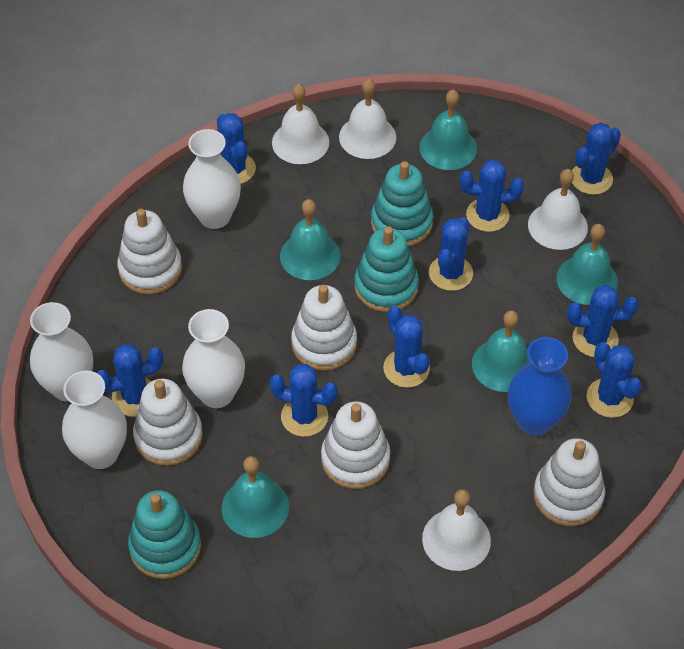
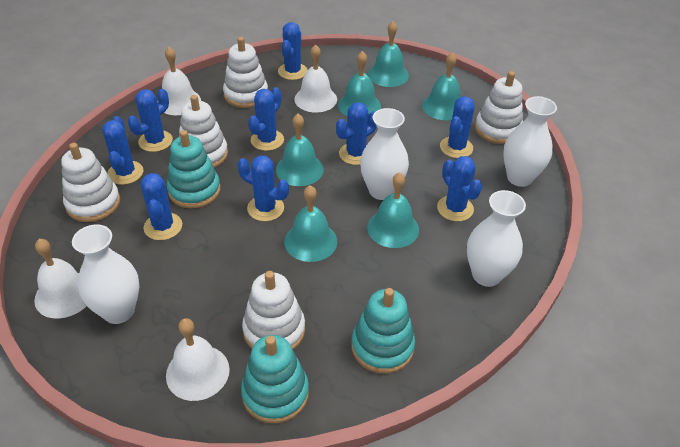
blue vase: [508,337,572,436] = 1 -> none = 0
turquoise bell: [221,456,289,538] [280,199,341,280] [419,90,477,170] [472,311,530,392] [556,224,618,305] = 5 -> [276,114,324,186] [284,185,337,262] [338,51,381,116] [367,172,419,248] [368,21,409,87] [422,52,460,120] = 6

